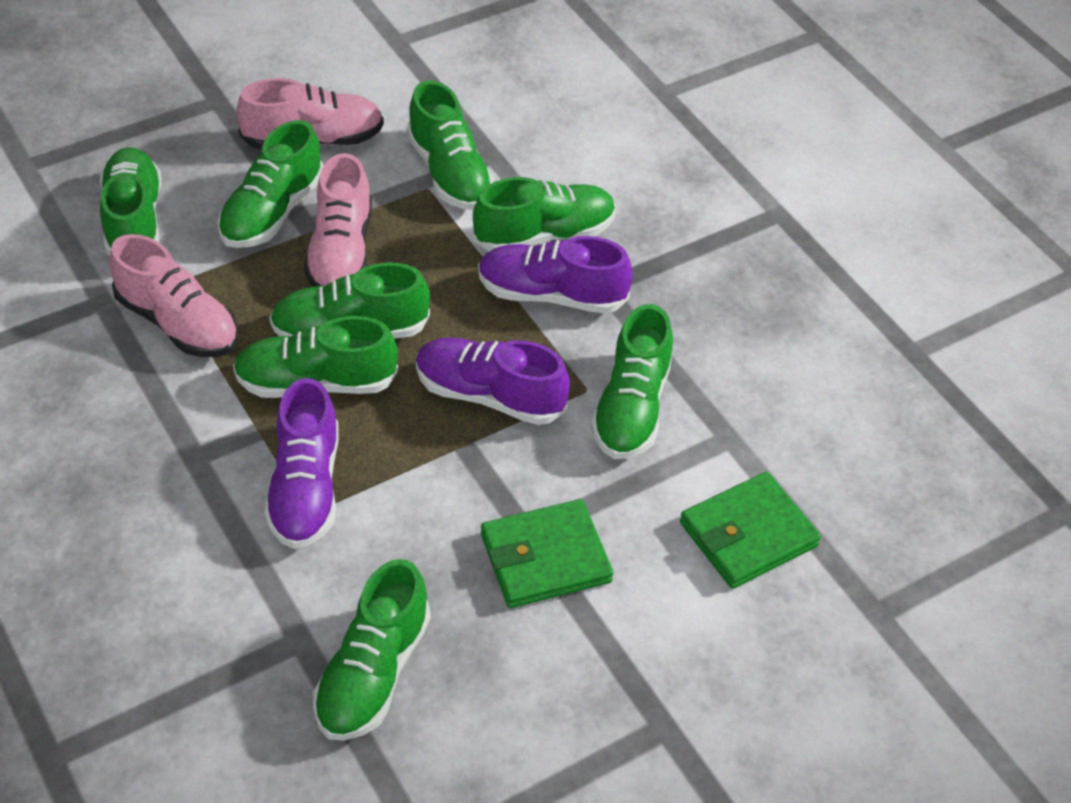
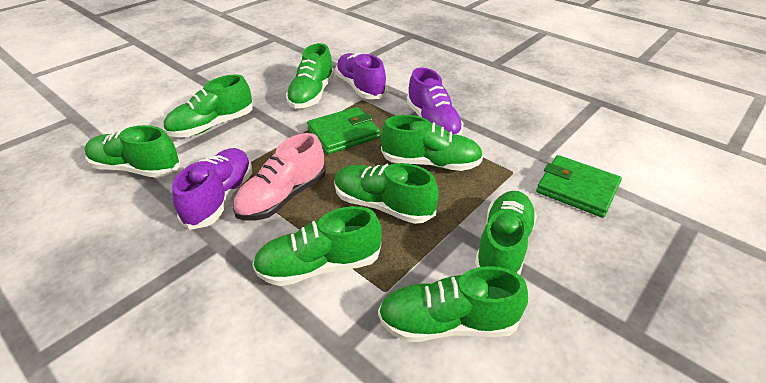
pink shoe: [109,234,238,357] [236,78,384,150] [304,153,372,287] = 3 -> [233,133,326,220] = 1

